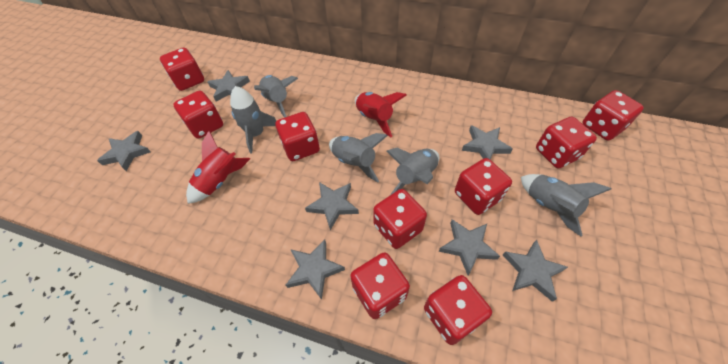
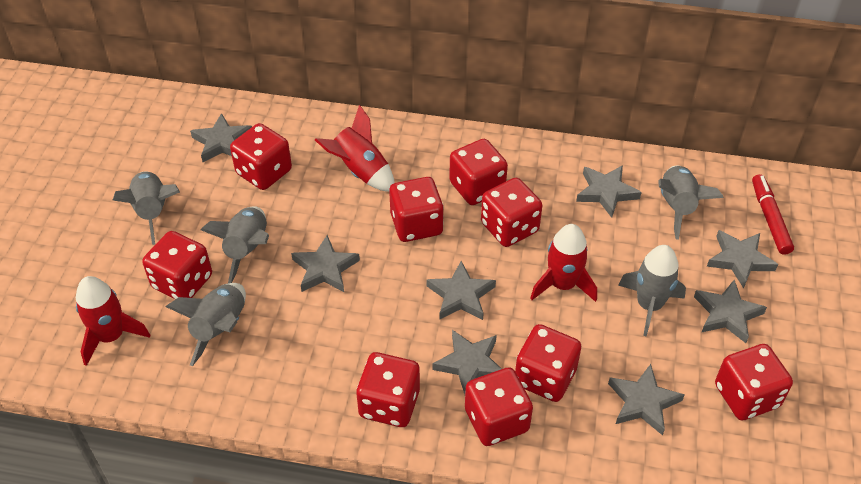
grey star: [97,131,151,171] [207,70,250,102] [286,239,345,300] [305,182,359,230] [439,219,500,275] [462,125,513,159] [503,240,568,302] = 7 -> [190,113,252,162] [291,235,360,292] [427,261,496,320] [432,330,502,394] [576,165,642,218] [608,364,685,435] [694,280,767,343] [707,230,778,288] = 8
red marker: none = 0 -> [752,174,794,255] = 1
red rocket: [186,131,250,204] [355,92,407,137] = 2 -> [76,276,150,366] [315,105,395,192] [530,224,597,302] = 3

